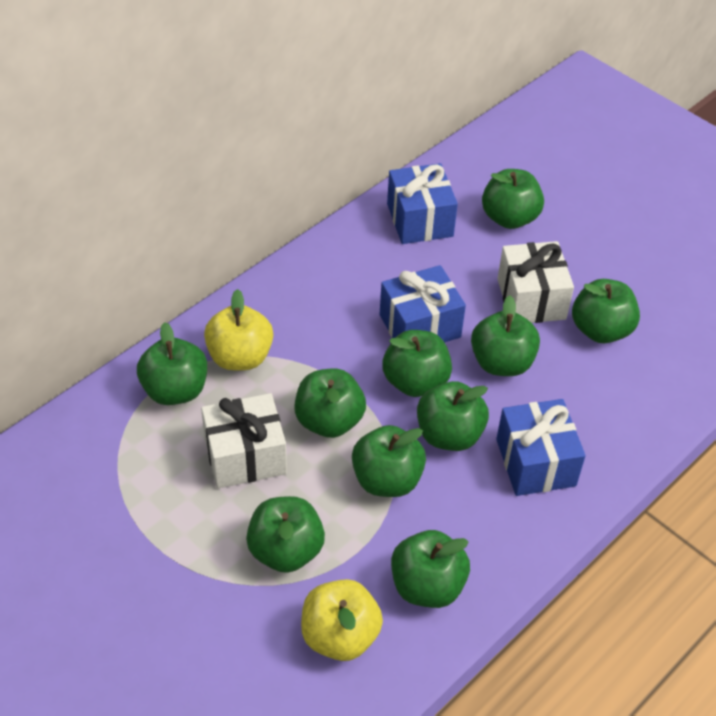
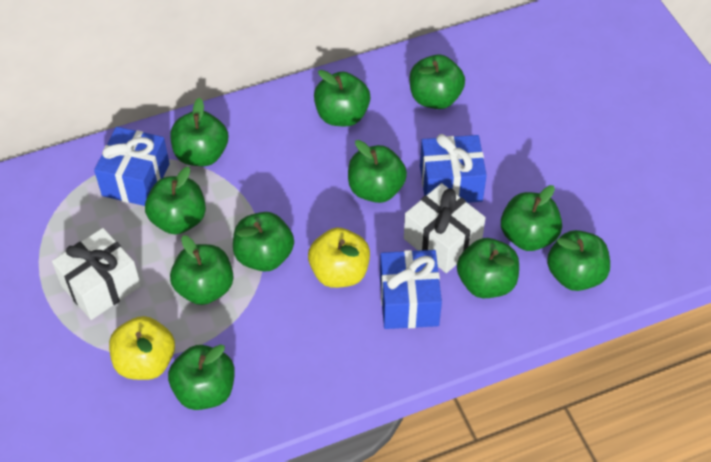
green apple: [137,322,207,405] [246,496,325,573] [294,368,366,438] [352,425,426,497] [382,330,452,397] [391,530,470,608] [417,381,489,451] [471,295,540,376] [482,169,544,229] [572,279,640,343] = 10 -> [145,167,206,234] [168,344,235,410] [170,98,228,166] [170,235,234,305] [233,212,294,272] [314,70,370,126] [348,140,407,203] [409,55,465,109] [457,238,519,298] [501,185,562,251] [547,230,610,291] = 11

